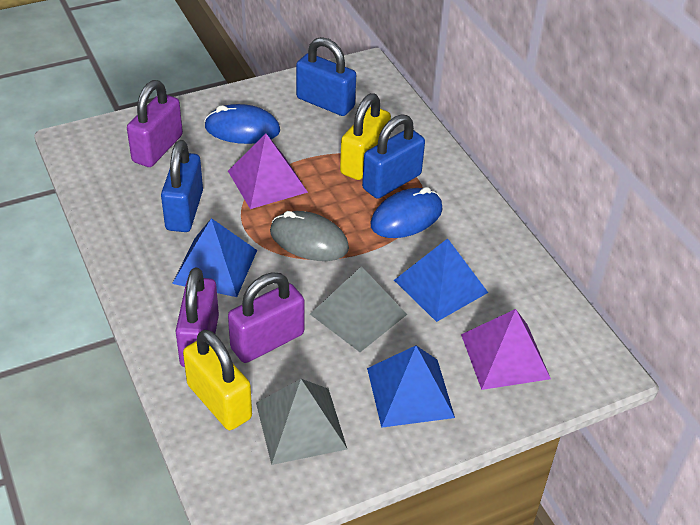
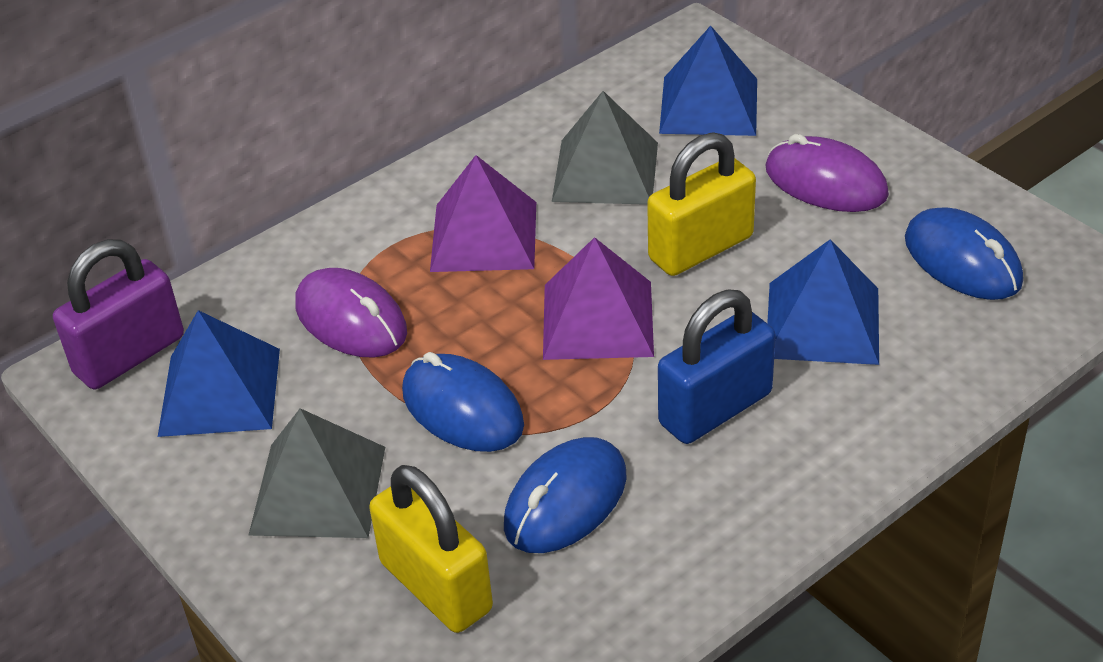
blue mouse: [205,104,280,144] [371,187,443,238] = 2 -> [402,352,524,452] [504,437,627,553] [905,207,1023,300] = 3
blue padlock: [161,140,203,232] [296,37,356,116] [362,114,425,199] = 3 -> [658,290,776,444] = 1
grey mouse: [270,211,349,261] = 1 -> none = 0
purple mouse: none = 0 -> [295,268,407,358] [765,134,889,212] = 2
purple padlock: [127,80,183,167] [176,268,219,367] [228,272,304,363] = 3 -> [53,239,184,389] = 1

